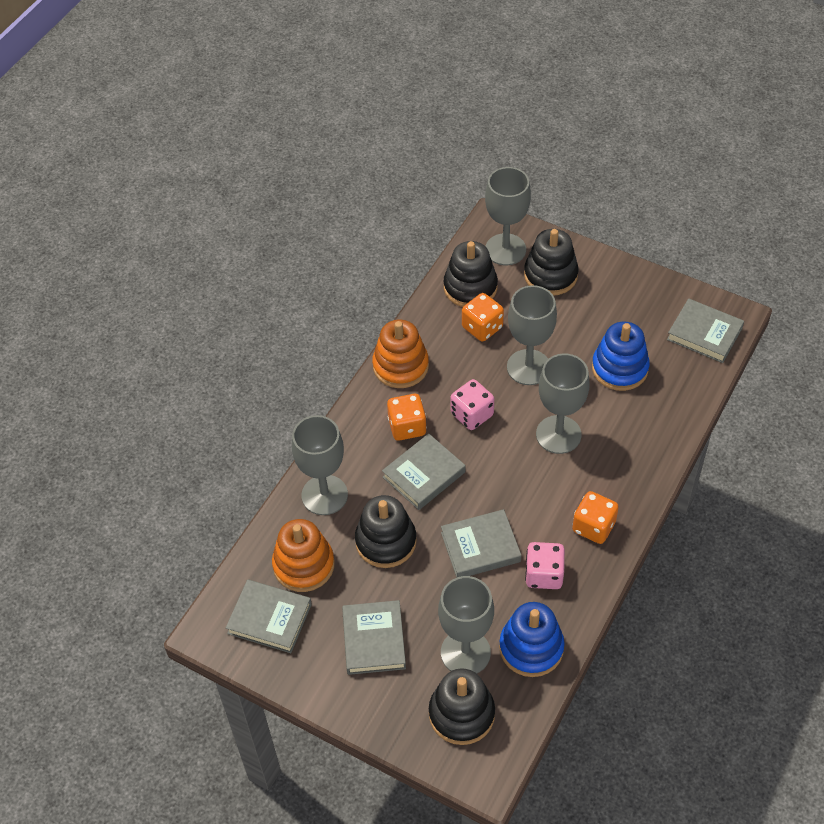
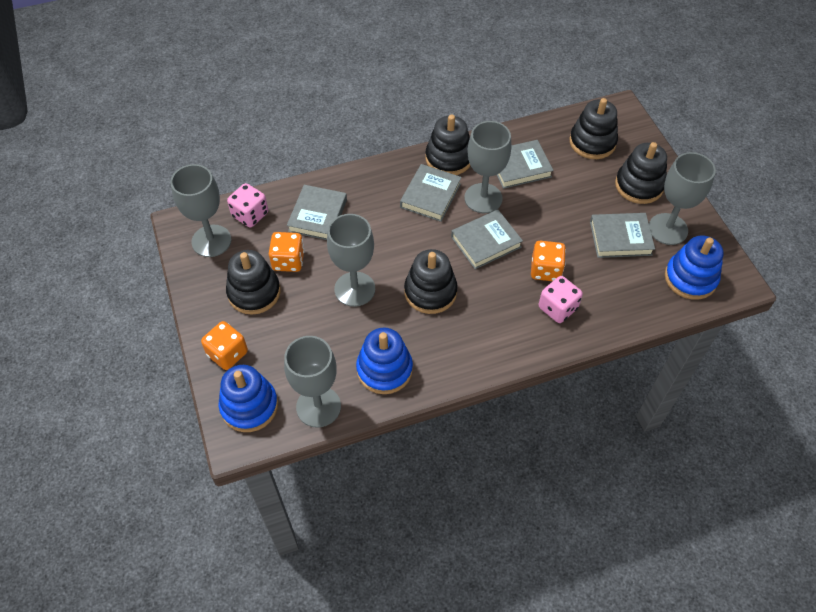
black stacking toy: [355,495,417,568] [429,668,495,745] [444,241,498,307] [524,229,579,296] = 4 -> [226,250,281,315] [404,249,458,314] [425,115,470,175] [570,98,618,159] [615,142,667,204] = 5
blue stacking toy: [499,602,565,677] [592,322,650,391] = 2 -> [219,365,278,432] [356,328,413,394] [665,236,724,300] = 3
orange stacking toy: [272,519,335,592] [372,320,429,388] = 2 -> none = 0

